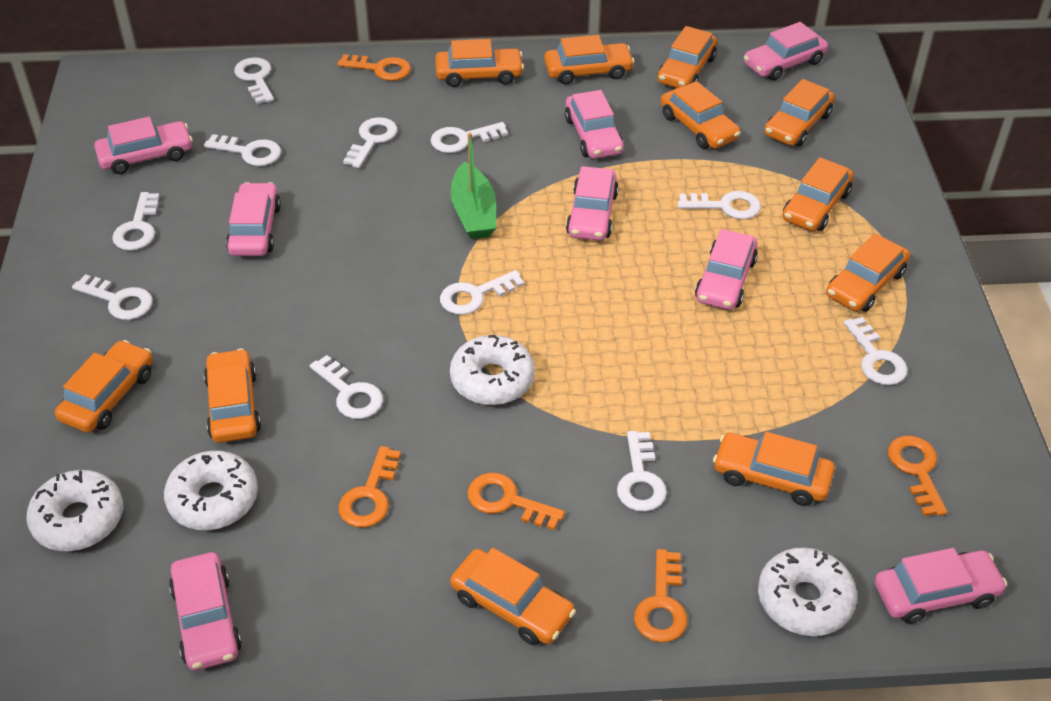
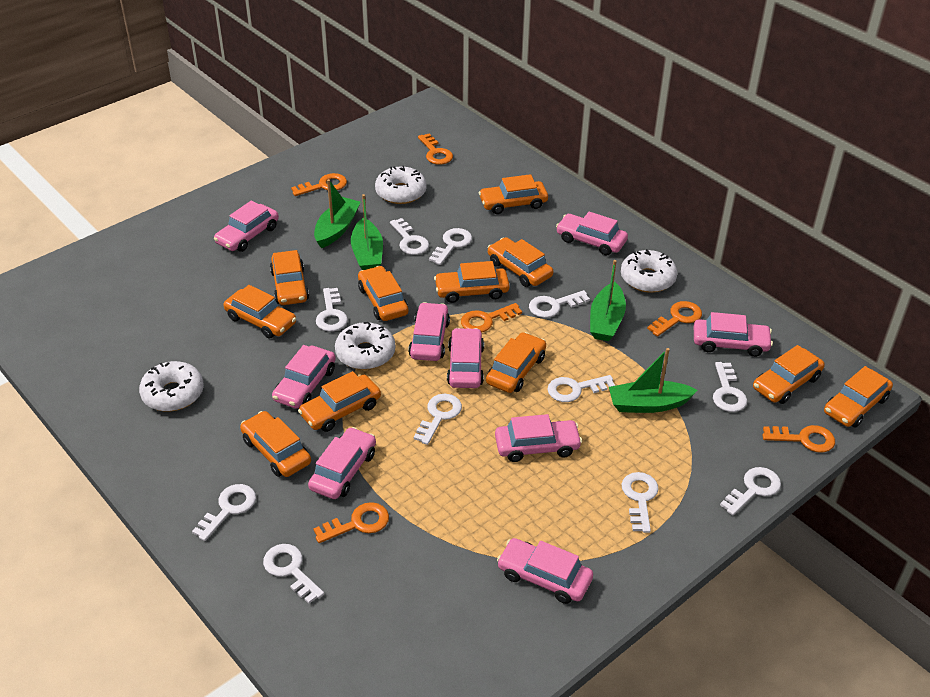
green boat: [450,132,496,239] = 1 -> [314,179,361,248] [351,194,383,270] [590,260,626,341] [609,348,698,413] = 4
orange key: [337,54,411,81] [339,446,401,528] [467,473,565,530] [634,549,687,643] [888,436,947,516] = 5 -> [291,173,347,196] [313,502,389,543] [418,134,453,165] [461,303,522,333] [647,301,702,337] [763,425,835,453] = 6
pink car: [94,117,193,174] [169,552,242,671] [226,182,281,256] [565,90,624,159] [566,166,619,241] [695,229,758,310] [744,22,828,81] [875,548,1007,624] = 8 -> [214,201,279,252] [272,345,336,409] [308,427,376,499] [408,302,450,361] [447,328,484,388] [495,414,582,462] [497,538,593,604] [556,212,628,256] [694,312,773,357] = 9

